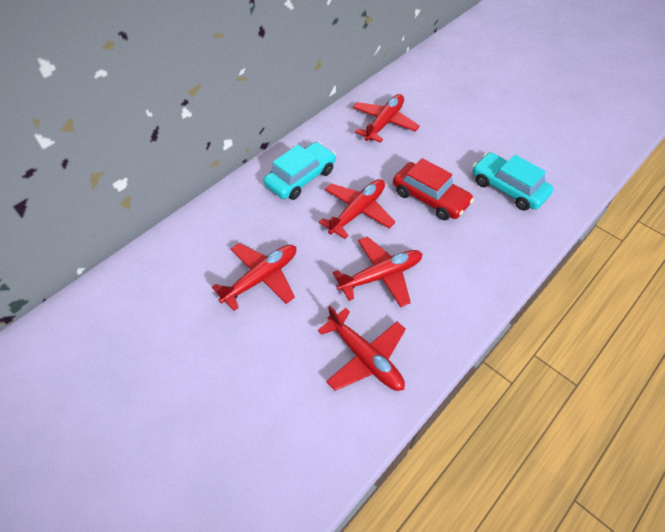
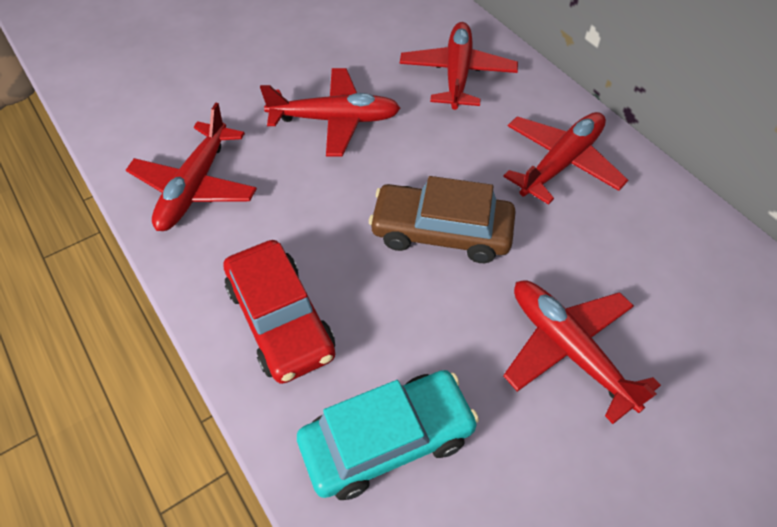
brown car: none = 0 -> [369,176,516,263] = 1
turquoise car: [263,142,336,200] [473,152,553,211] = 2 -> [297,370,479,500] = 1

